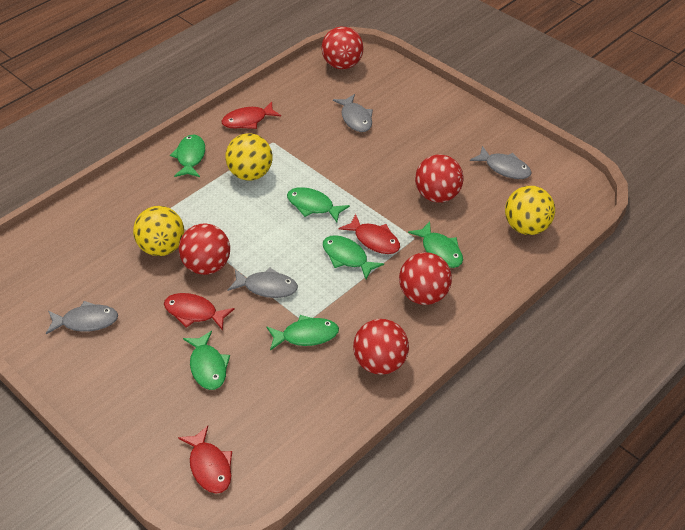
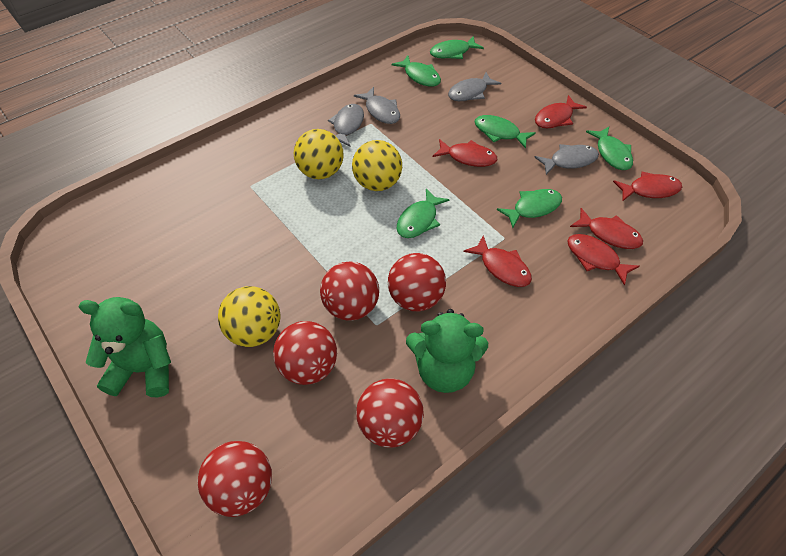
green teddy bear: none = 0 -> [79,297,171,397] [406,309,488,393] = 2
red fish: [164,293,234,331] [178,426,232,494] [222,102,281,129] [338,214,400,254] = 4 -> [433,139,497,167] [463,235,532,287] [535,95,587,128] [567,234,640,286] [570,208,643,249] [613,172,682,201] = 6

